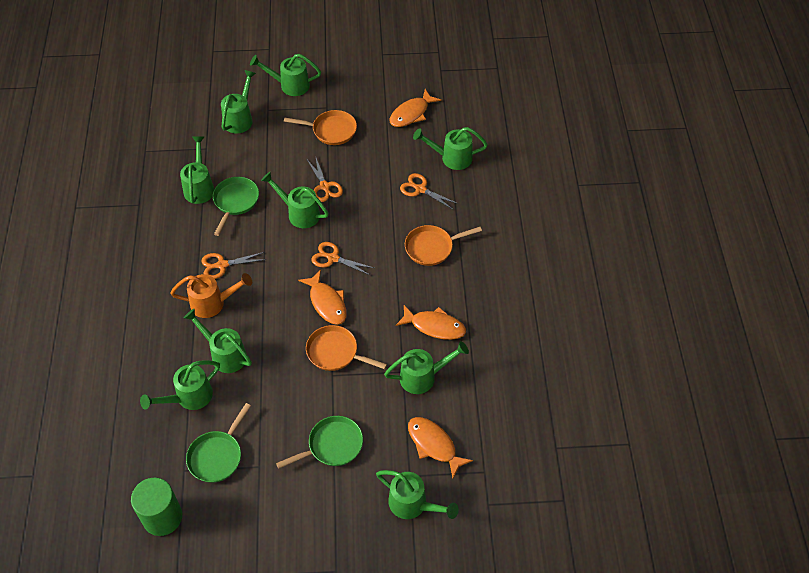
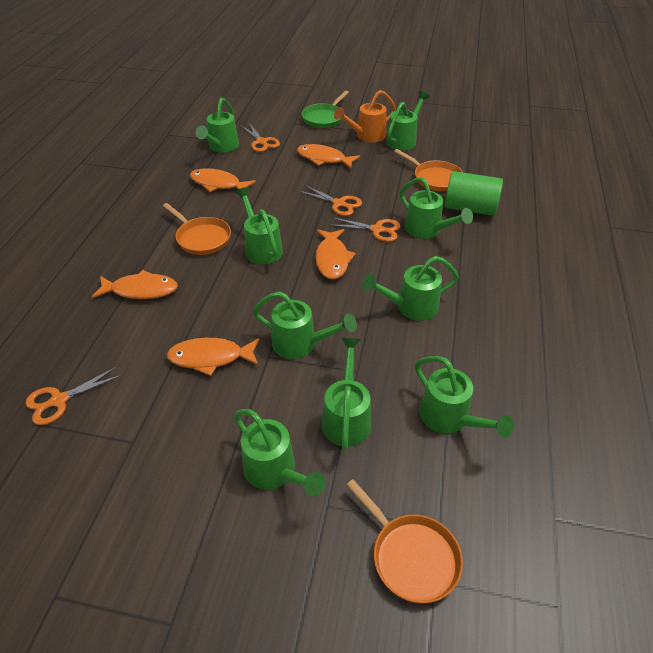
green pan: [186,403,251,483] [213,177,259,236] [276,416,363,469] = 3 -> [301,91,349,128] = 1
orange fish: [298,270,347,325] [390,89,441,127] [396,305,466,340] [408,417,473,478] = 4 -> [92,270,178,299] [167,338,260,376] [190,168,256,192] [297,144,360,168] [315,229,356,279] = 5

